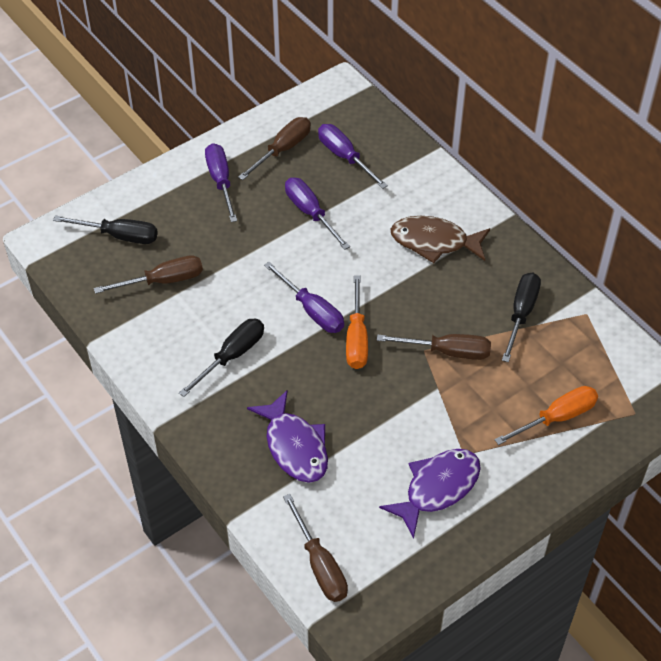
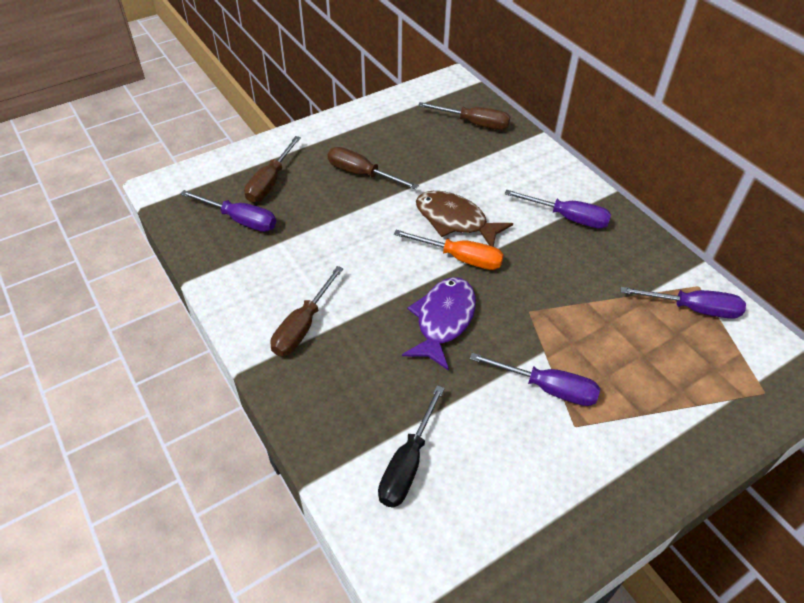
black screwdriver: [53,215,158,244] [179,319,264,397] [502,273,541,362] = 3 -> [378,385,445,508] = 1
orange screwdriver: [346,275,368,369] [494,386,598,445] = 2 -> [394,230,504,270] = 1
purple fish: [247,390,328,483] [379,449,481,539] = 2 -> [402,277,476,371] = 1

